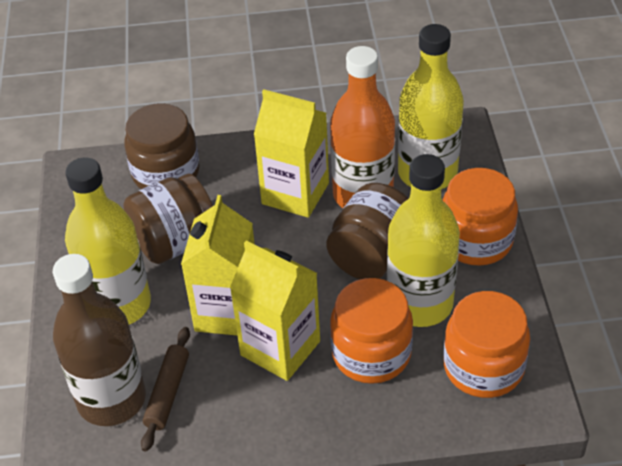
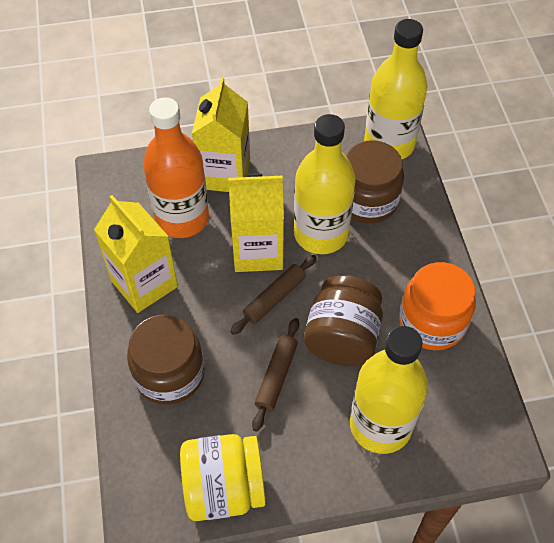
brown bottle: [53,254,146,426] = 1 -> none = 0
brown rolling pin: [141,327,190,452] = 1 -> [230,255,317,335] [252,318,299,432] = 2
orange jar: [330,278,413,384] [443,168,518,266] [443,291,530,398] = 3 -> [399,262,476,350] = 1
yellow jar: none = 0 -> [180,434,266,521] = 1

